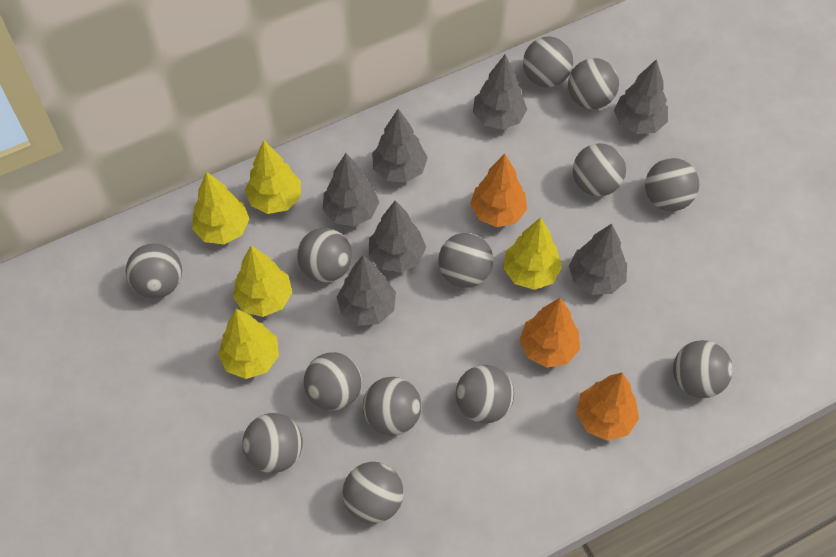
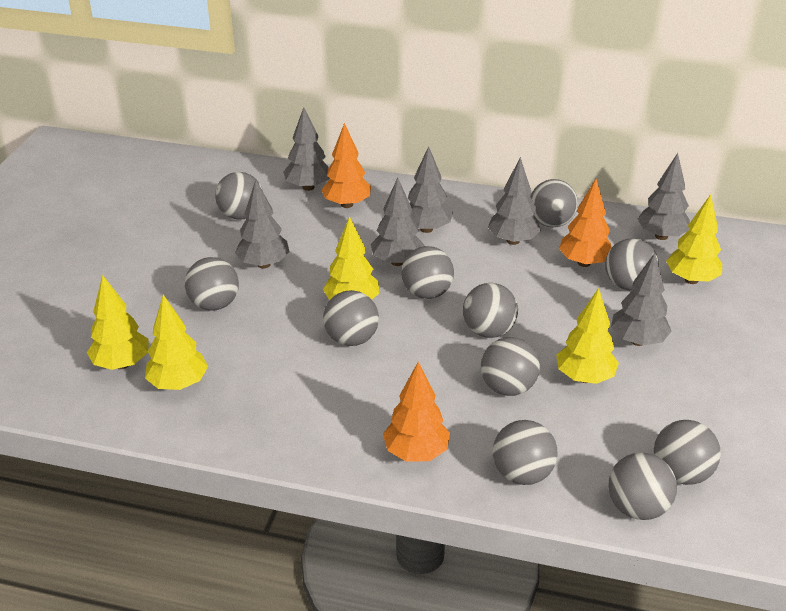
grey ball: [126,244,182,299] [242,413,303,473] [297,228,352,283] [304,352,362,411] [343,462,403,524] [363,377,421,436] [438,233,493,288] [456,365,514,423] [523,37,573,87] [568,58,619,109] [573,143,626,196] [645,158,699,211] [673,340,733,398] = 13 -> [185,257,239,311] [215,172,263,220] [323,290,379,346] [401,246,454,299] [463,283,518,338] [481,337,540,396] [493,420,557,485] [530,179,578,227] [605,238,659,290] [608,452,677,520] [654,420,721,485] = 11

